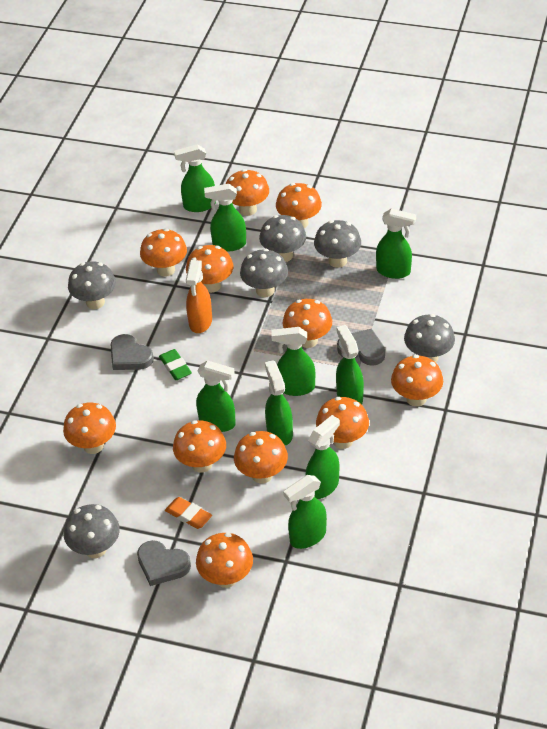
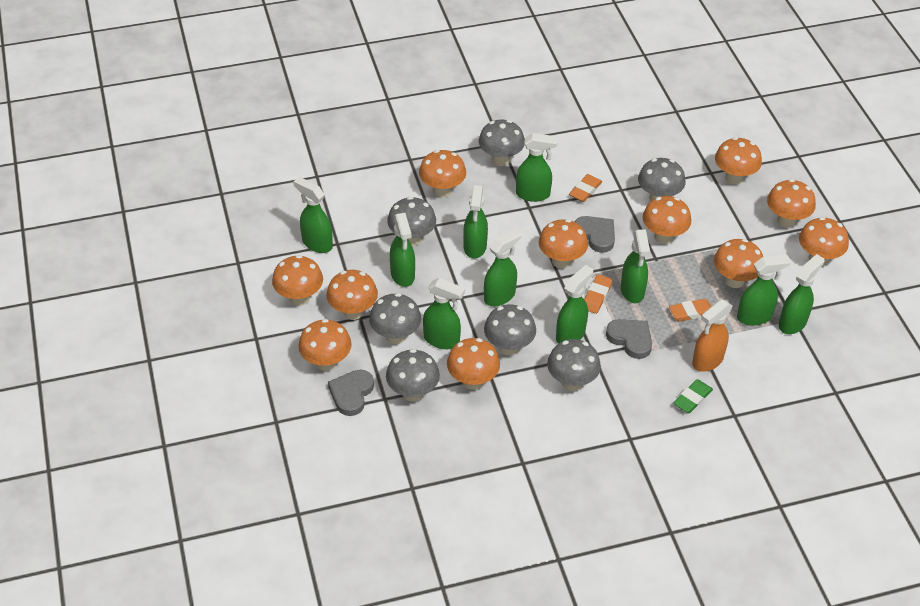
green spray bottle: [174,144,216,212] [196,360,236,432] [204,184,246,252] [265,360,293,445] [271,327,315,396] [283,475,327,549] [305,415,340,499] [336,325,364,404] [376,209,416,279] = 9 -> [293,177,333,253] [390,213,415,287] [423,278,465,349] [463,185,488,259] [484,228,521,306] [516,133,558,202] [556,265,593,344] [621,229,650,303] [737,255,791,326] [779,254,824,334] = 10
grey mushroom: [64,504,120,558] [68,261,116,309] [240,249,288,297] [259,215,306,262] [314,220,361,268] [404,314,455,362] = 6 -> [369,293,421,344] [386,349,440,402] [387,197,436,246] [479,120,525,166] [484,305,536,356] [547,339,601,391] [638,158,686,201] = 7
orange eraser: [165,497,212,529] = 1 -> [569,174,602,202] [584,274,613,314] [669,299,711,322] = 3

